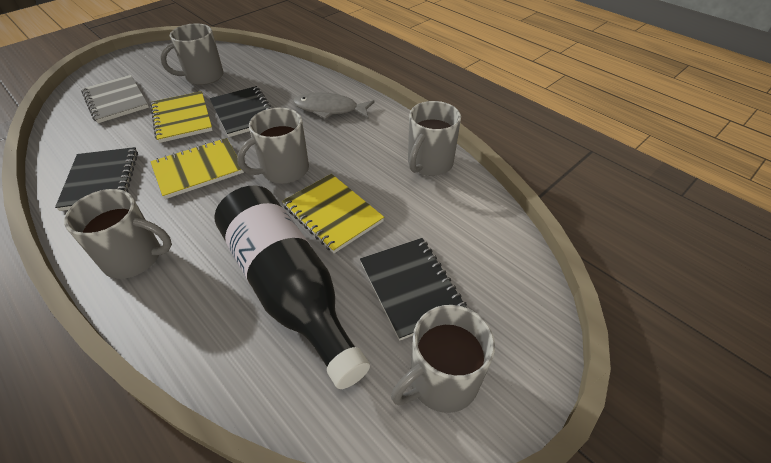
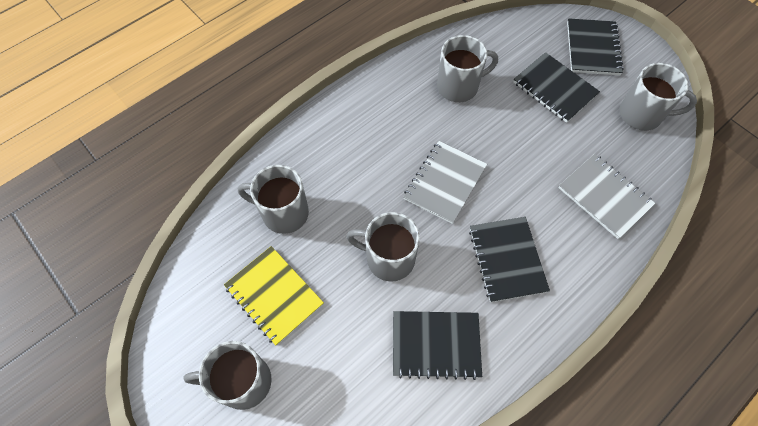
black bottle: [214,186,370,389] = 1 -> none = 0
black notebook: [55,147,138,211] [210,86,272,137] [360,238,467,341] = 3 -> [393,311,482,380] [469,217,550,302] [513,52,600,123] [567,18,624,75] = 4
grey fish: [293,92,375,119] = 1 -> none = 0
grey notebook: [81,75,149,123] = 1 -> [403,141,487,224] [558,154,655,239] = 2
yellow notebook: [150,91,213,143] [150,138,244,199] [282,174,384,253] = 3 -> [224,246,324,346] = 1

